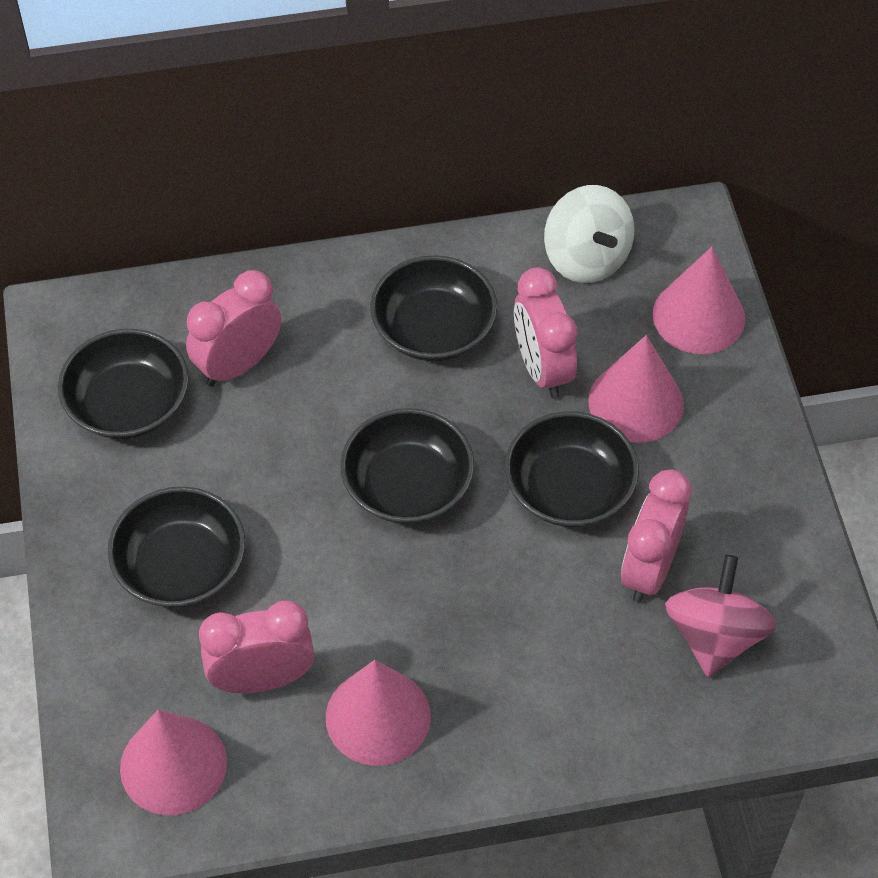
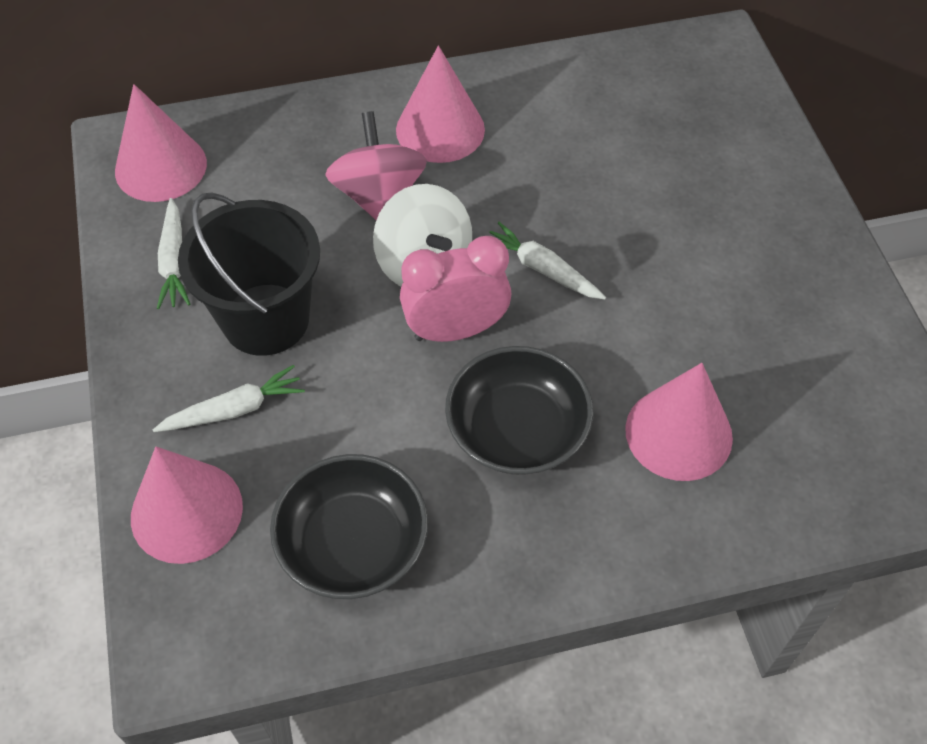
black bowl: [58,329,189,439] [108,487,245,607] [340,408,474,524] [370,255,497,361] [505,411,639,527] = 5 -> [270,454,428,599] [445,346,593,475] = 2
black bucket: none = 0 -> [178,192,320,356] = 1
pink clock: [186,270,281,387] [199,600,314,693] [514,267,577,398] [621,470,691,603] = 4 -> [400,236,511,342] = 1
white carrot: none = 0 -> [153,365,305,432] [157,198,190,309] [489,222,606,299] = 3

